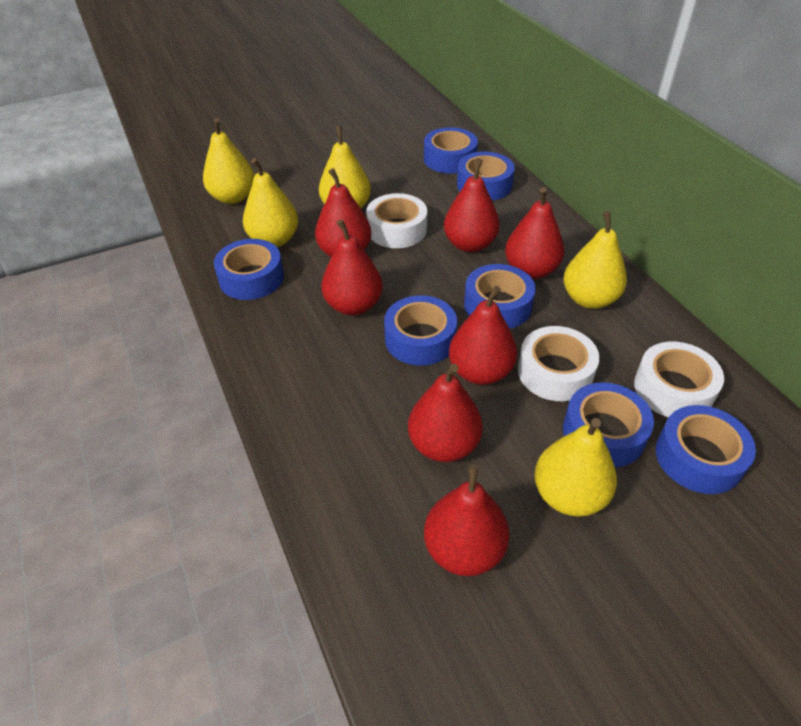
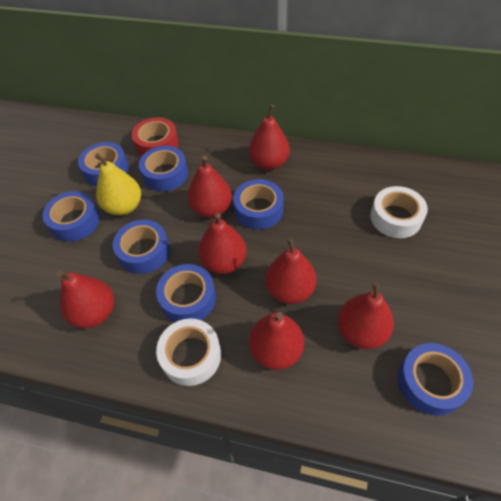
red tape: none = 0 -> [132,117,179,157] = 1
white tape: [366,193,427,248] [518,326,599,401] [634,342,724,417] = 3 -> [156,318,221,386] [370,186,428,238] = 2
yellow pear: [203,118,255,204] [243,158,298,247] [319,125,371,209] [534,418,617,517] [564,211,627,309] = 5 -> [95,153,141,215] = 1

